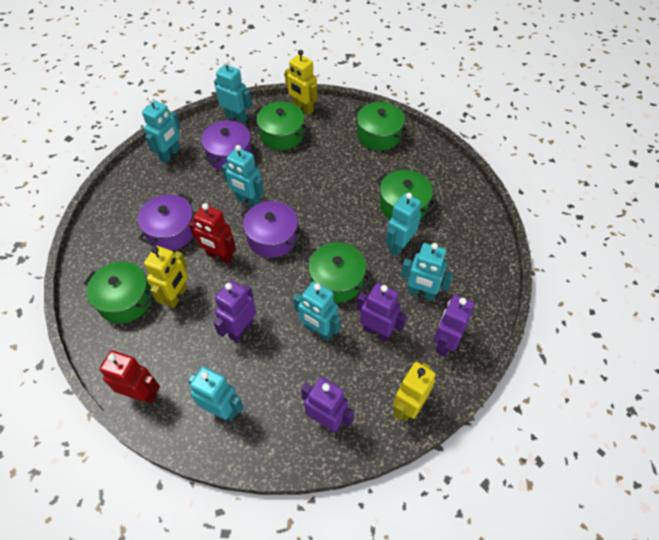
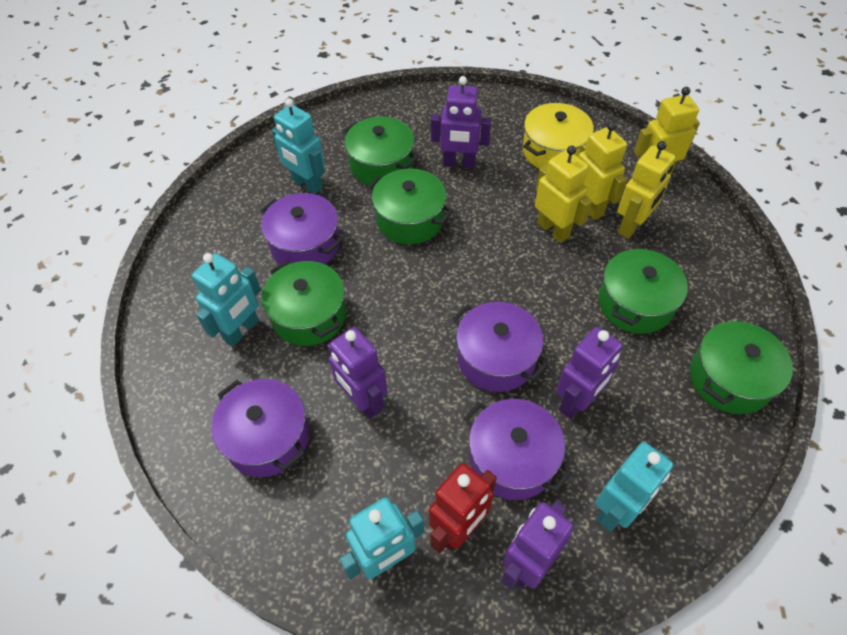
purple pot: [138,193,194,250] [201,120,252,170] [240,201,302,258] = 3 -> [211,379,309,477] [260,193,342,264] [452,302,548,392] [463,399,572,500] = 4
red robot: [100,350,160,404] [189,203,236,264] = 2 -> [429,463,497,553] = 1
turquoise robot: [142,97,181,163] [188,366,244,421] [214,60,252,123] [222,145,264,207] [293,281,341,341] [386,193,421,256] [401,243,453,301] = 7 -> [192,253,261,346] [271,98,325,194] [339,497,425,579] [595,442,673,532] = 4
yellow pot: none = 0 -> [523,103,594,169] = 1
yellow robot: [144,246,188,308] [285,50,317,115] [393,362,436,422] = 3 -> [535,146,592,243] [578,122,627,220] [617,141,675,239] [634,87,700,174] = 4

